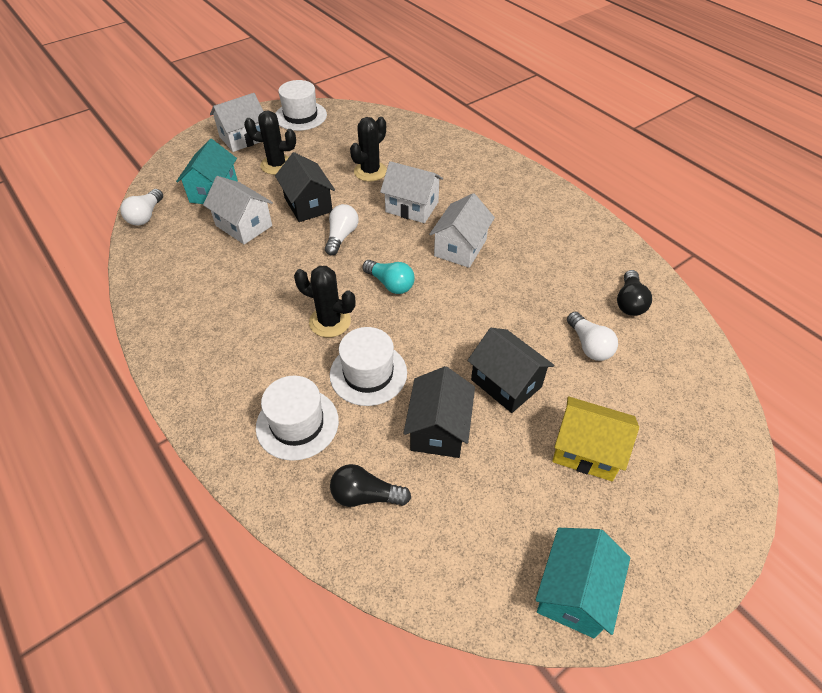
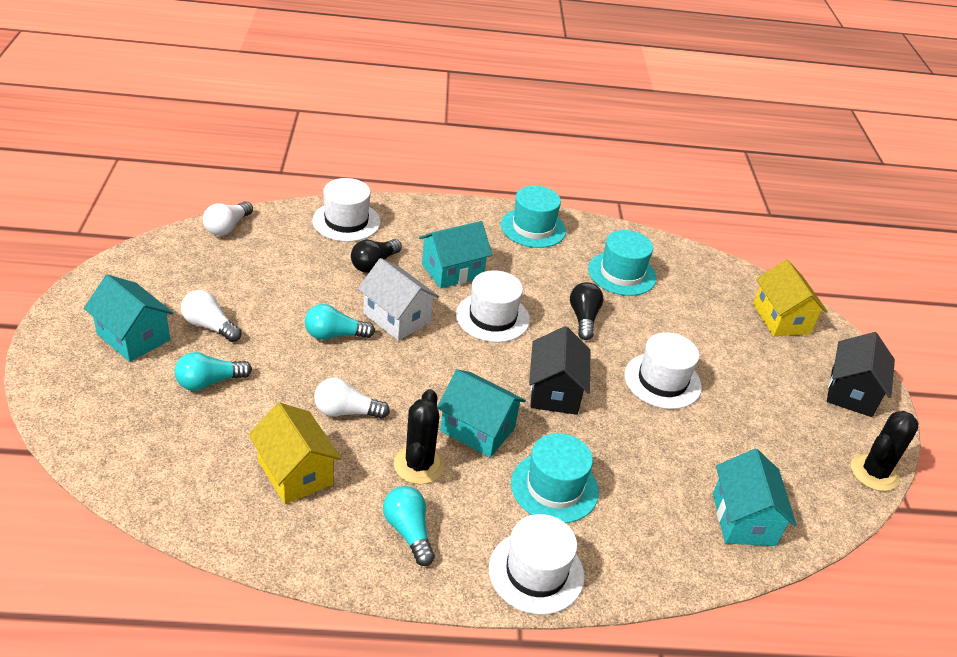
black cactus: [244,110,296,175] [294,266,356,337] [350,117,387,181] = 3 -> [394,389,445,484] [851,411,918,491] = 2
black house: [275,152,335,222] [403,366,475,458] [467,328,554,413] = 3 -> [529,326,590,415] [827,332,895,417] = 2
turquoise hat: none = 0 -> [501,186,566,248] [511,433,599,523] [588,230,656,296] = 3
turquoise house: [176,139,238,204] [536,528,630,638] = 2 -> [84,275,173,362] [419,221,492,289] [437,369,526,458] [713,449,797,546] = 4
turquoise light bulb: [362,260,415,294] = 1 -> [175,352,252,391] [305,304,375,340] [383,486,435,566] = 3
white hat: [256,376,339,461] [275,80,327,131] [330,327,407,406] = 3 -> [312,178,381,242] [456,270,530,342] [489,514,584,615] [624,332,702,409] = 4
white house: [203,176,273,245] [210,93,263,152] [380,161,443,223] [429,193,495,268] = 4 -> [358,258,439,341] = 1
yellow house: [552,396,639,481] = 1 -> [248,402,341,504] [753,259,828,336] = 2

